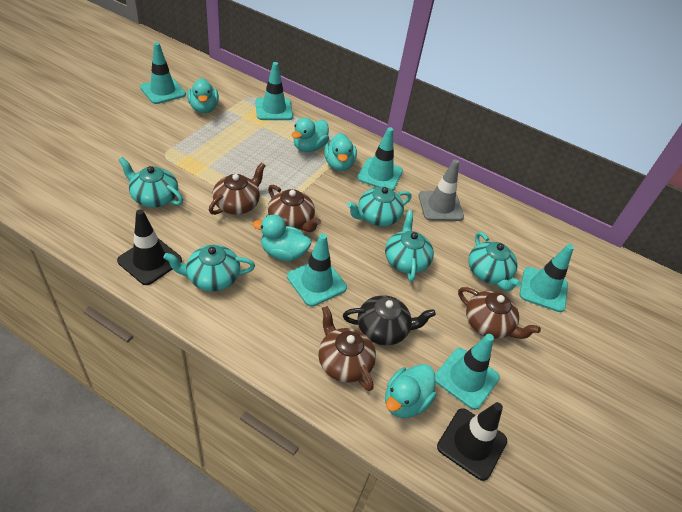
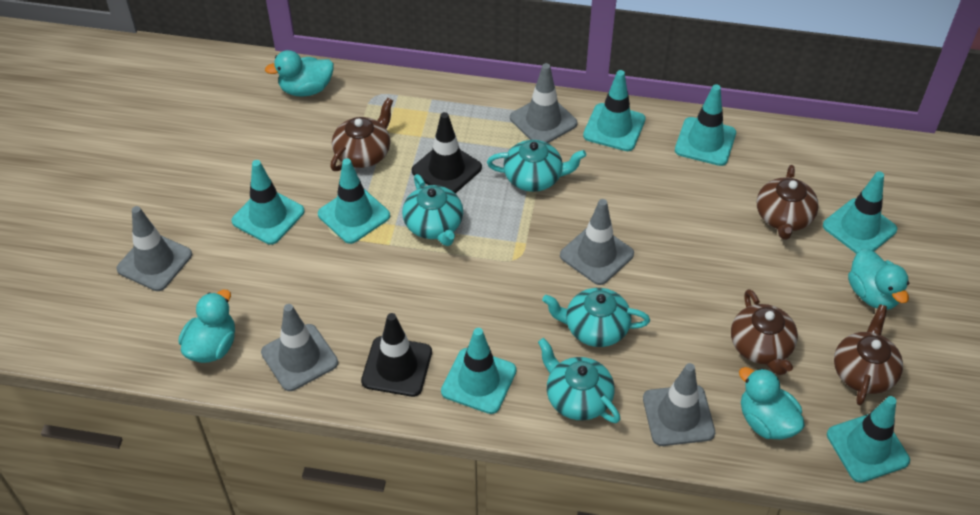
black teapot: [343,295,436,345] = 1 -> none = 0
grey traffic cone: [419,159,464,221] = 1 -> [117,206,192,291] [261,304,338,391] [510,63,578,143] [560,199,634,285] [643,363,715,446] = 5
turquoise duck: [187,78,219,113] [253,215,311,261] [291,118,329,152] [324,133,357,171] [385,364,436,418] = 5 -> [178,290,235,363] [265,50,334,97] [739,367,805,439] [848,248,909,310] = 4
turquoise teapot: [118,157,183,208] [163,245,255,291] [347,187,412,226] [385,210,434,282] [468,232,521,291] = 5 -> [402,174,463,246] [487,140,586,192] [538,338,621,423] [542,288,650,347] = 4
turquoise traffic cone: [140,42,186,104] [255,62,293,120] [287,234,347,307] [357,127,403,191] [435,334,500,410] [520,244,574,312] = 6 -> [231,160,305,245] [318,158,390,244] [441,328,516,414] [583,70,646,151] [675,84,736,166] [823,171,897,254] [827,396,910,483] = 7

